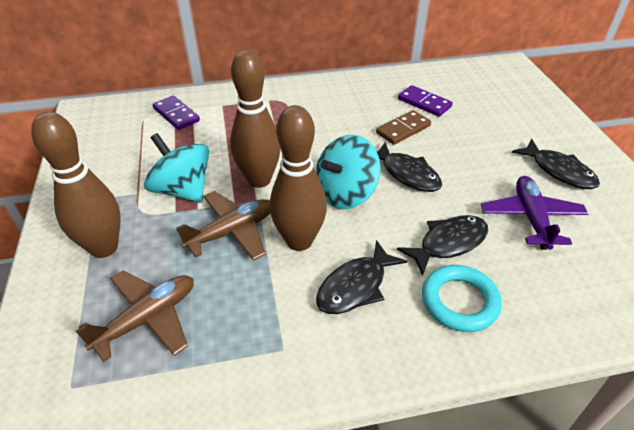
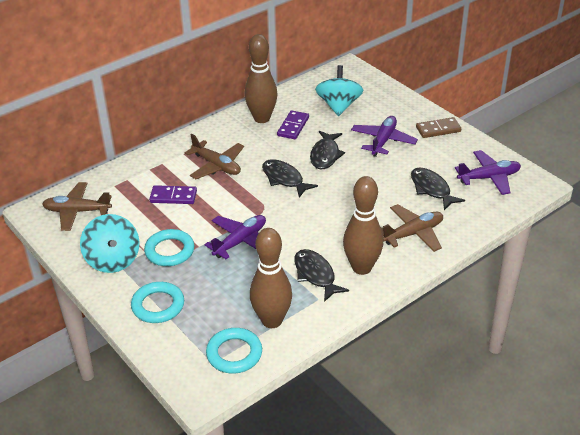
brown plane: [76,270,194,362] [176,191,270,261] = 2 -> [42,182,112,231] [185,133,244,179] [381,204,443,252] = 3
purple plane: [481,176,588,250] = 1 -> [204,215,266,259] [351,116,418,157] [455,150,521,195] = 3
turquoise ring: [422,265,502,332] = 1 -> [131,282,184,323] [144,229,194,266] [206,328,262,374] = 3

